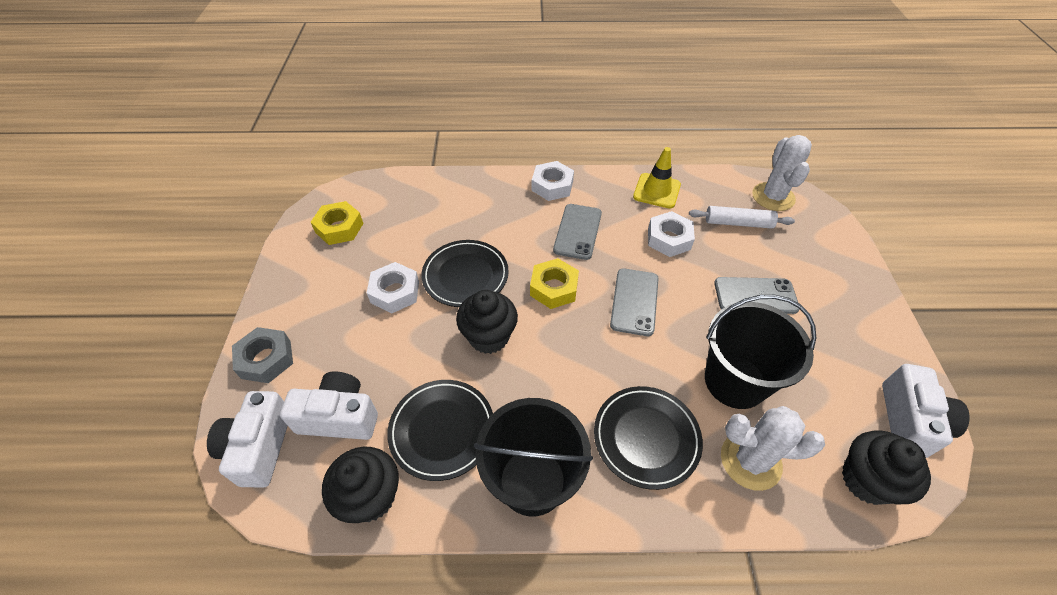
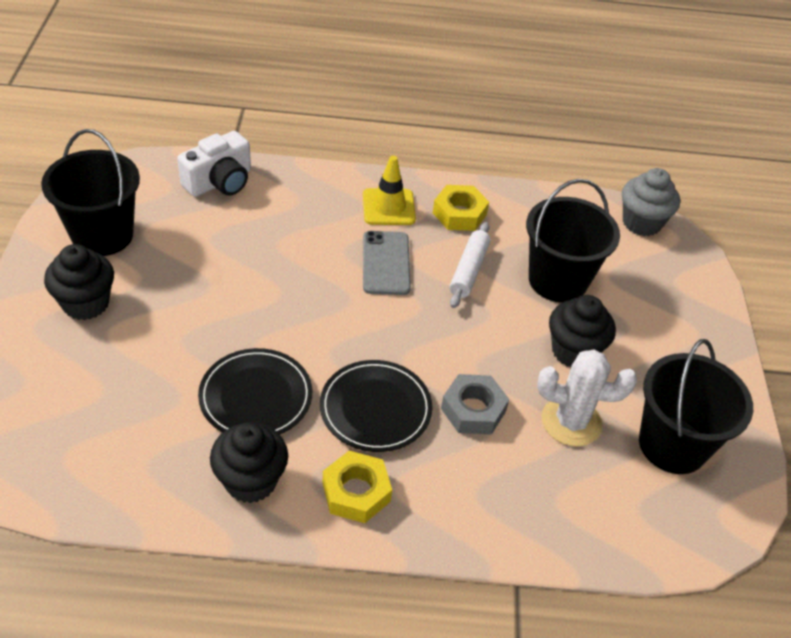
black bucket: [474,398,593,516] [705,295,816,409] = 2 -> [41,129,140,256] [526,179,620,303] [639,339,753,474] = 3
black plate: [387,380,493,481] [421,240,509,307] [594,386,703,490] = 3 -> [198,348,312,434] [320,360,432,452] = 2
grey cupcake: none = 0 -> [622,168,680,236] = 1
grey phone: [553,204,602,260] [610,268,659,336] [714,277,799,314] = 3 -> [363,231,411,295] = 1
white cactus: [721,406,825,491] [752,135,812,211] = 2 -> [537,349,637,447] = 1
white camera: [207,391,287,488] [280,371,378,440] [882,364,970,458] = 3 -> [177,131,251,197] = 1
white nut: [367,262,419,313] [532,161,574,201] [648,211,695,257] = 3 -> none = 0

